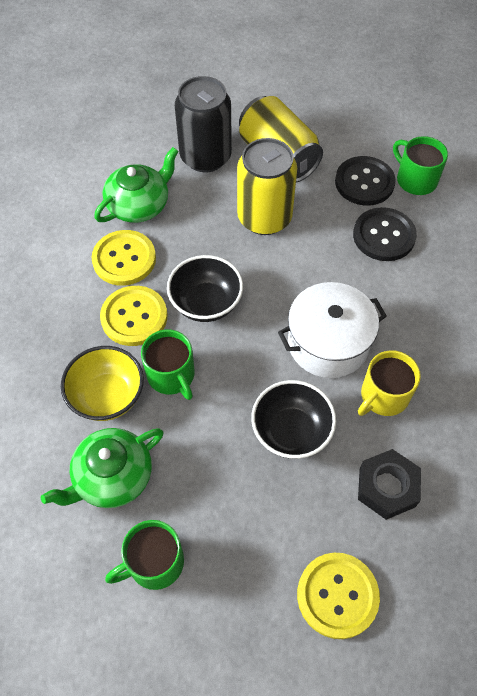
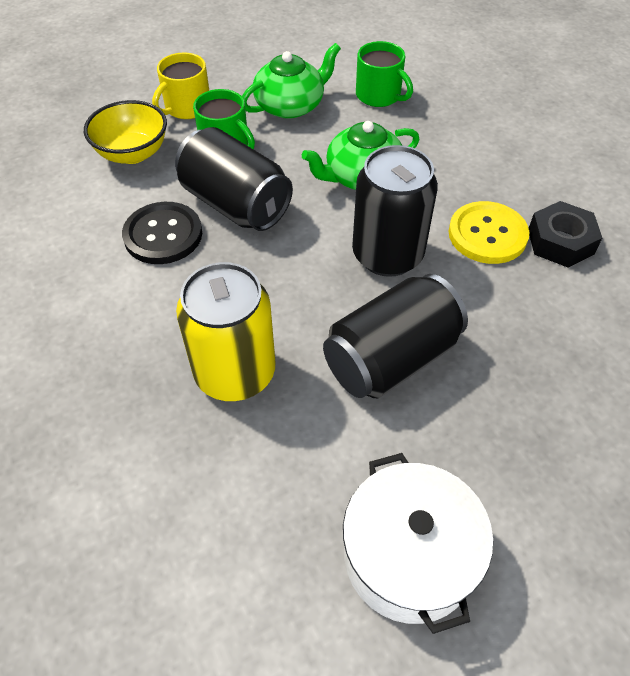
black bowl: [167,255,243,322] [251,380,336,459] = 2 -> none = 0
black button: [335,156,396,206] [353,207,417,261] = 2 -> [122,202,202,264] = 1
black can: [175,76,232,172] = 1 -> [175,127,293,231] [323,274,468,398] [352,145,438,277] = 3
green mug: [105,520,184,590] [141,330,195,400] [393,136,448,195] = 3 -> [193,89,255,149] [356,41,413,107] = 2
yellow button: [91,230,156,286] [100,286,167,346] [297,553,380,639] = 3 -> [448,201,529,264] = 1
yellow can: [237,138,297,235] [239,96,323,183] = 2 -> [176,262,275,401] = 1

